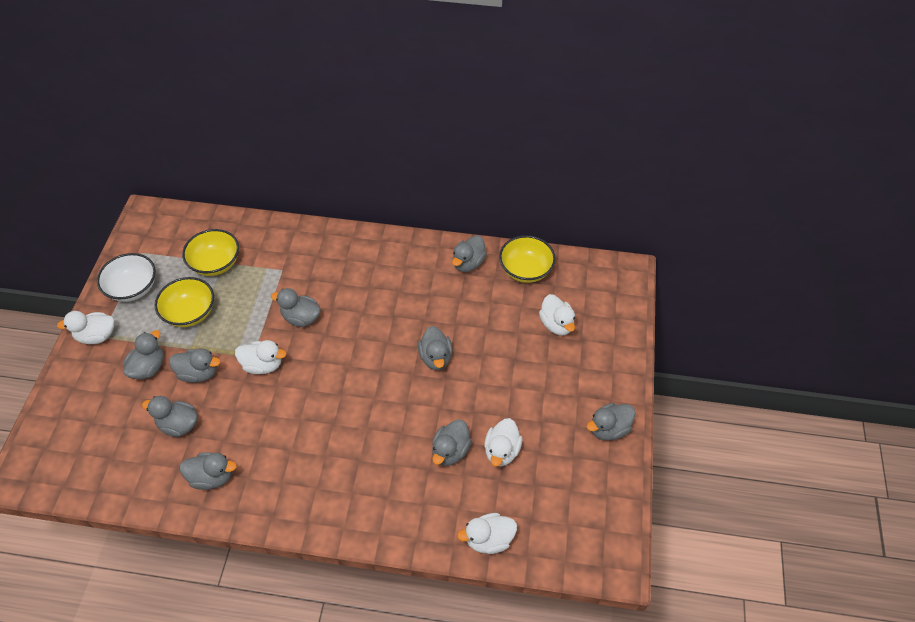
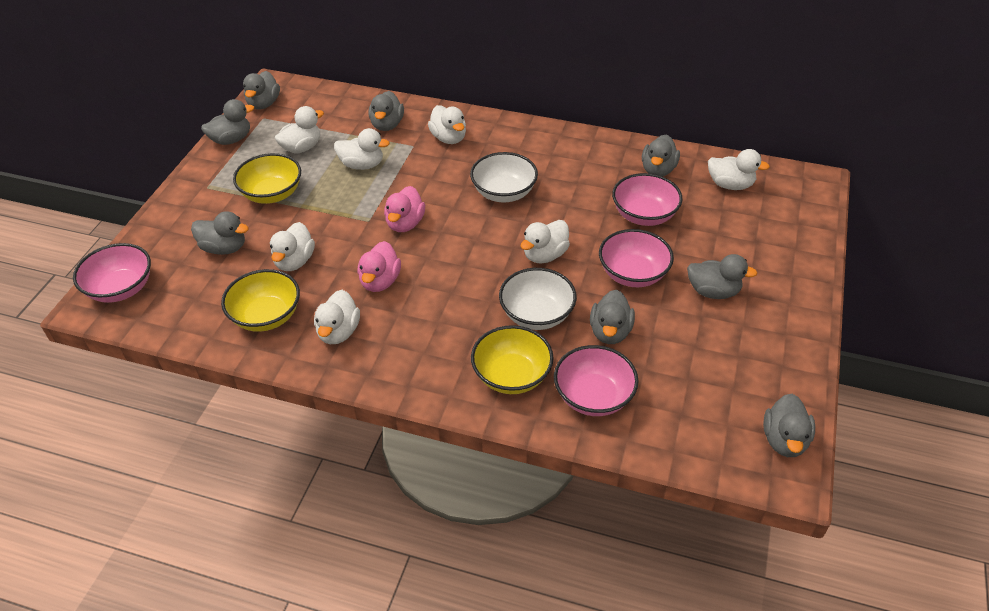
grey duck: [123,330,163,379] [142,396,198,437] [169,348,220,383] [180,452,237,490] [271,288,321,327] [418,326,453,370] [432,419,472,466] [452,235,487,272] [587,403,635,441] = 9 -> [191,211,249,255] [201,99,254,145] [243,71,280,110] [368,91,404,131] [590,290,635,344] [642,134,680,176] [687,254,758,299] [763,394,815,457] = 8
pink bowl: none = 0 -> [73,243,151,303] [554,345,639,416] [599,229,674,287] [612,173,682,226] = 4
pink duck: none = 0 -> [357,241,401,292] [384,186,425,232] = 2
white bowl: [97,253,156,302] = 1 -> [470,152,538,202] [499,268,577,330] = 2
white duck: [57,311,115,344] [235,340,286,374] [457,513,517,554] [484,418,522,466] [539,294,575,336] = 5 -> [270,222,315,271] [275,106,324,153] [314,290,360,344] [334,128,390,170] [428,105,466,144] [520,220,570,264] [708,149,770,190] = 7

